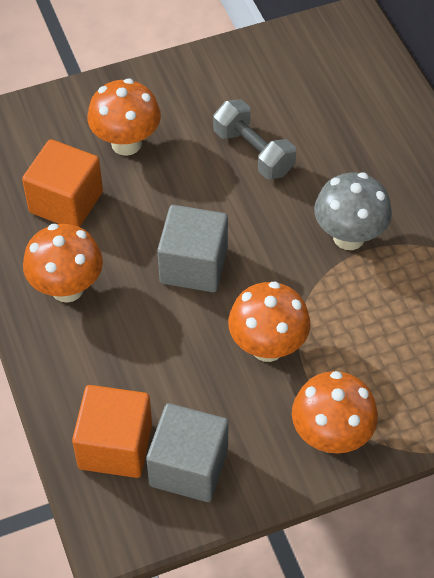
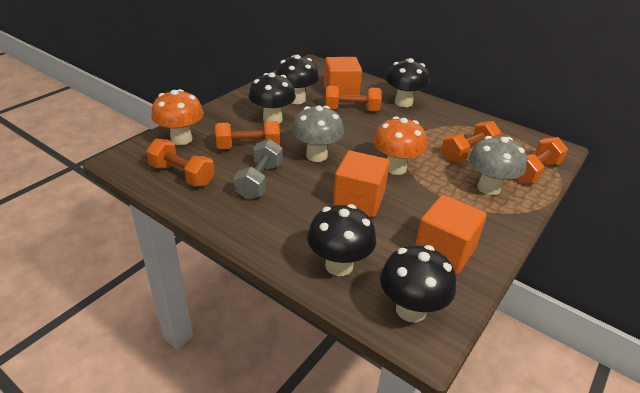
black mushroom: none = 0 -> [249,72,296,124] [276,55,319,104] [307,204,376,276] [380,245,456,323] [386,58,429,107] = 5
grey cube: [146,403,229,502] [157,205,228,292] = 2 -> none = 0
grey mushroom: [314,172,392,250] = 1 -> [292,106,344,162] [469,136,527,195] = 2
orange cube: [22,139,103,227] [72,385,152,478] = 2 -> [324,57,362,95] [333,151,390,217] [415,195,487,274] = 3
orange dumbbell: none = 0 -> [146,139,215,186] [215,121,280,149] [325,86,381,111] [441,121,501,162] [516,137,568,183] = 5
orange mushroom: [23,224,103,303] [87,78,161,156] [228,281,311,362] [292,371,378,453] = 4 -> [151,89,204,145] [373,116,427,175] = 2

